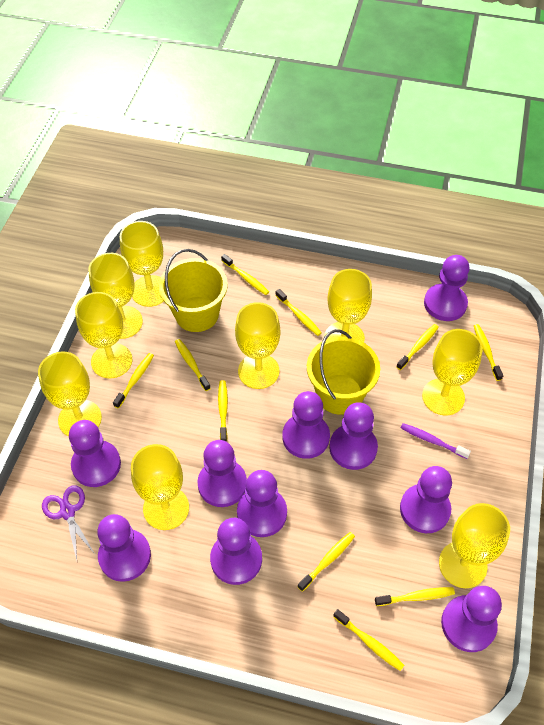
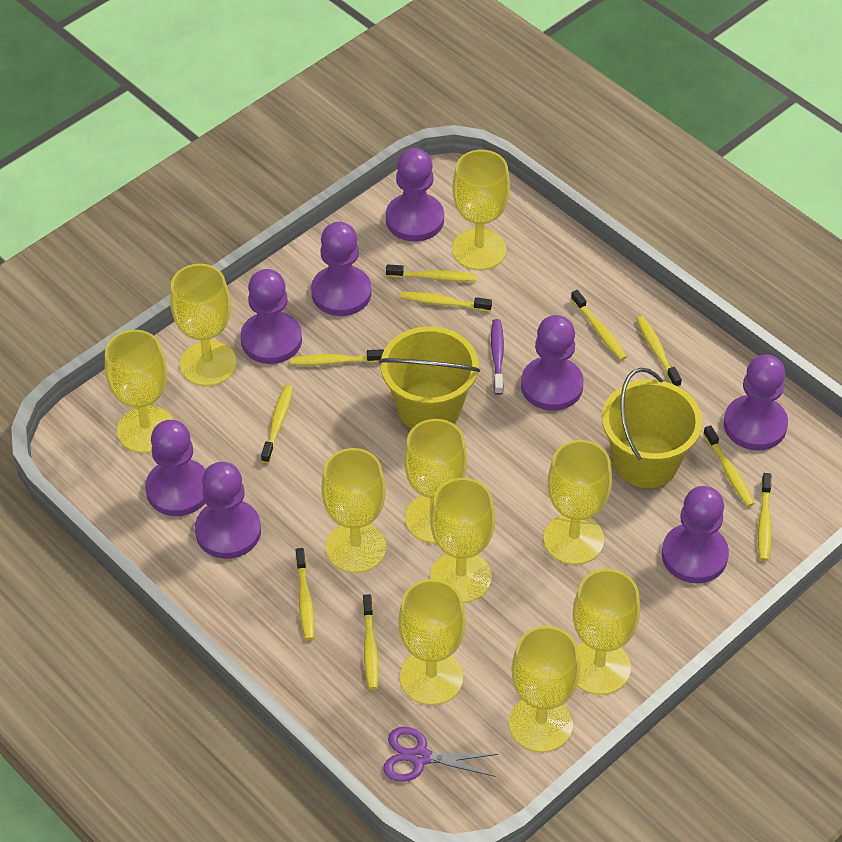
purple pawn: [69,420,121,487] [97,514,151,582] [197,440,247,507] [210,518,262,585] [237,470,287,537] [282,391,330,459] [329,402,378,470] [400,466,452,533] [424,255,470,321] [441,586,502,652] = 10 -> [145,420,206,516] [195,462,261,559] [240,269,302,364] [311,222,372,316] [386,148,444,242] [521,315,584,411] [662,486,729,583] [724,354,788,451] = 8
yellow goblet: [38,352,102,436] [75,292,133,379] [88,253,143,339] [120,221,164,307] [131,444,189,530] [235,302,280,389] [324,269,372,342] [422,329,483,415] [439,503,510,588] = 9 -> [105,330,174,453] [170,264,237,386] [321,448,386,573] [398,579,466,705] [404,419,467,543] [430,478,495,603] [452,150,510,270] [509,626,580,752] [544,440,612,565] [573,569,640,695] = 10

